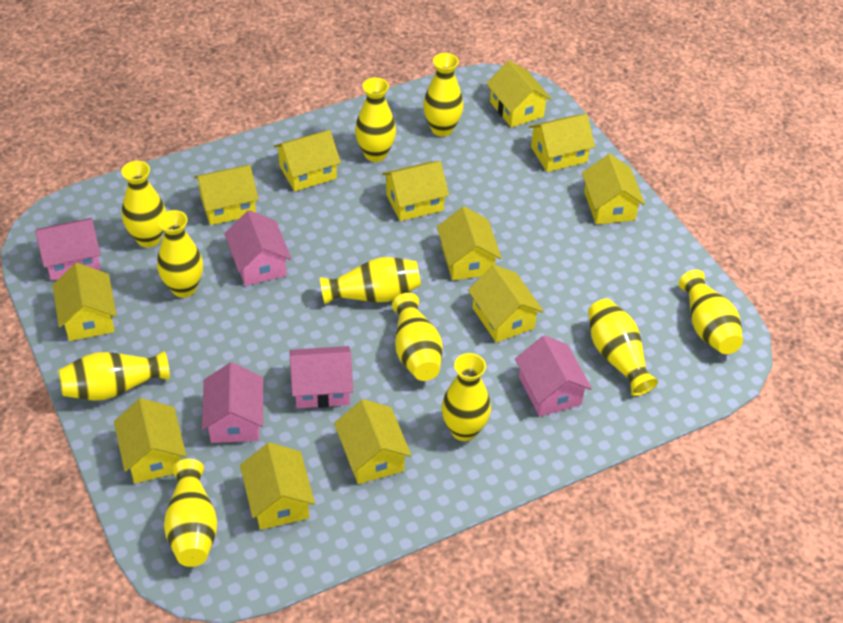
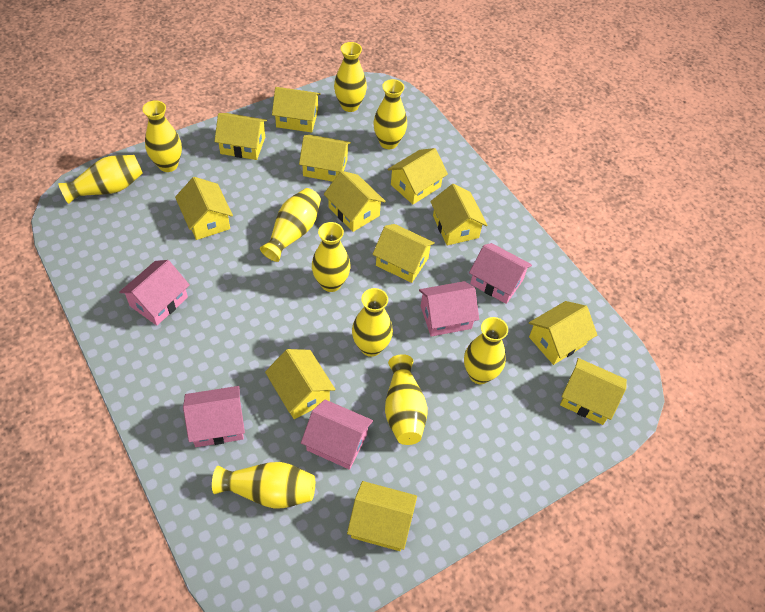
yellow vase: [59,351,170,401] [121,161,166,248] [157,210,203,298] [164,459,217,567] [320,257,421,304] [355,77,396,162] [392,293,443,381] [423,53,464,137] [442,353,491,441] [588,299,658,396] [679,269,743,354] = 11 -> [58,155,143,204] [142,100,182,172] [212,462,315,509] [260,188,321,262] [312,222,351,292] [334,42,367,112] [352,288,393,357] [373,79,407,149] [385,354,428,445] [464,317,508,384] = 10

